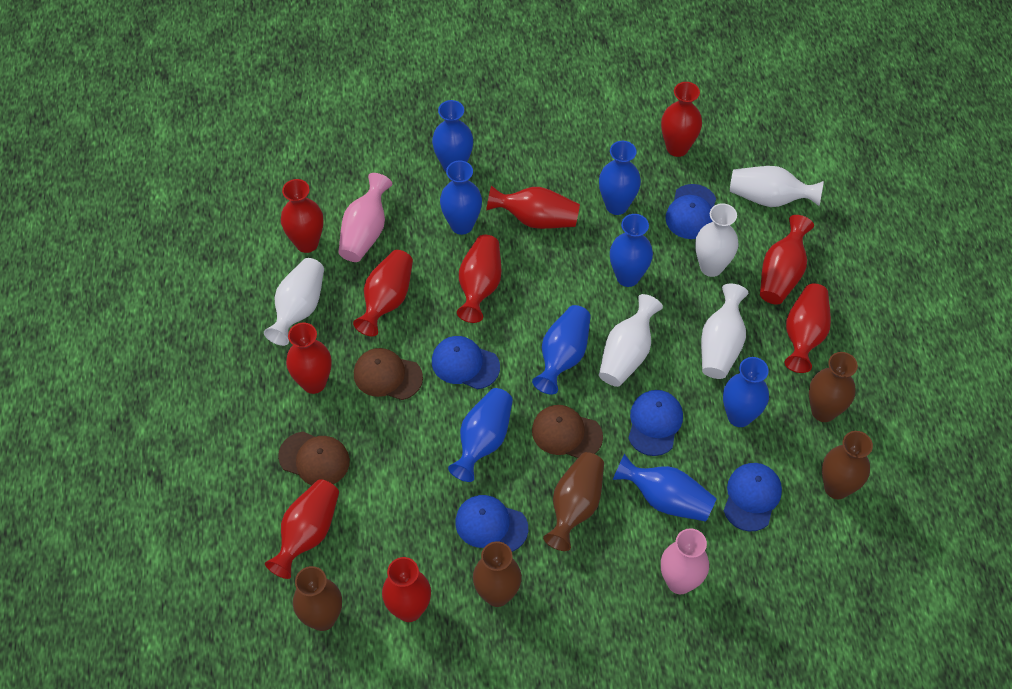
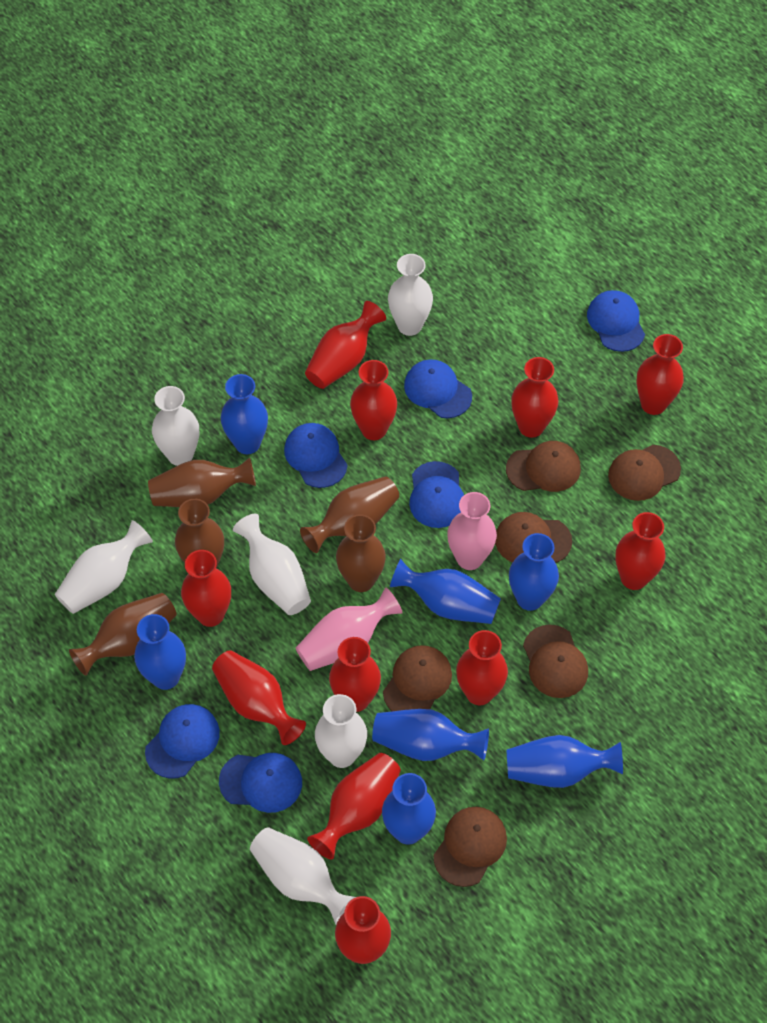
blue cap: [432,336,500,389] [455,495,528,552] [628,390,683,456] [665,184,716,239] [724,463,782,531] = 5 -> [145,704,220,779] [219,753,302,813] [284,423,348,488] [404,359,472,418] [409,461,464,528] [587,290,645,352] = 6
blue vase: [432,100,473,172] [440,161,482,235] [448,388,513,482] [532,305,591,395] [599,141,641,215] [610,214,653,287] [613,454,717,522] [723,357,769,427] = 8 -> [134,614,186,690] [221,374,268,454] [372,709,489,761] [382,773,436,845] [390,559,501,624] [506,735,623,788] [509,533,559,611] = 7
brown cap: [278,432,350,485] [354,348,423,400] [532,405,603,458] = 3 -> [383,645,452,711] [433,807,507,887] [495,512,572,563] [506,441,581,492] [523,625,588,698] [608,445,681,501] = 6
red vase: [265,479,339,579] [281,179,323,253] [286,323,332,394] [353,250,413,336] [382,557,431,622] [457,235,501,323] [486,185,580,229] [661,82,702,157] [760,215,814,305] [785,284,831,373] = 10 -> [181,550,231,627] [212,650,306,745] [305,301,386,389] [307,753,401,859] [329,637,381,712] [335,896,391,964] [350,360,397,440] [456,630,508,706] [511,357,559,438] [615,512,665,590] [636,334,684,415] = 11
white vase: [264,258,324,346] [599,294,663,387] [695,203,739,277] [701,283,748,379] [730,166,824,207] = 5 -> [55,520,153,614] [152,386,199,466] [233,514,311,615] [250,827,356,924] [315,694,367,768] [388,254,433,336] = 6

